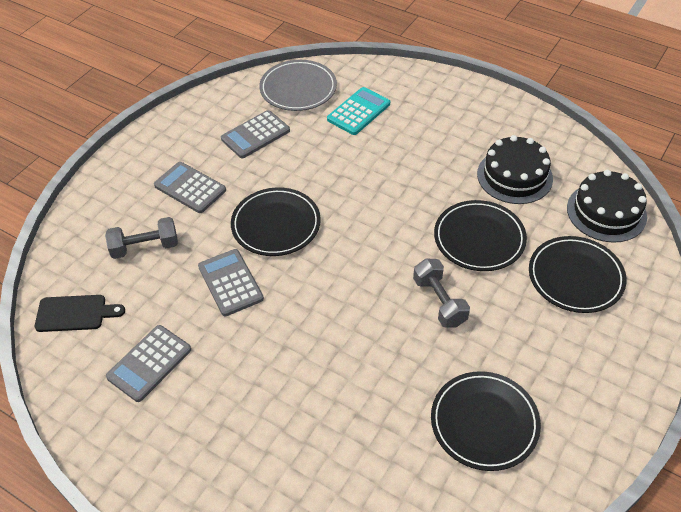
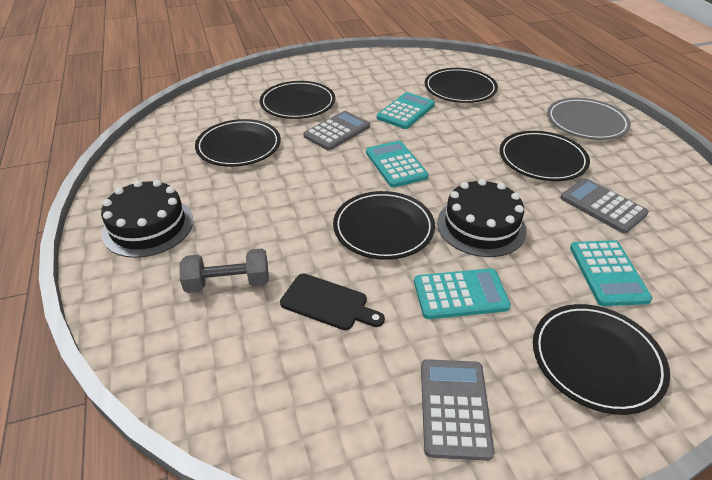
black plate: [231,187,321,256] [431,371,541,471] [434,200,527,271] [529,236,627,313] = 4 -> [195,119,281,167] [260,81,335,119] [333,191,435,260] [425,68,498,103] [499,131,590,181] [533,304,670,415] = 6
grey calculator: [106,325,191,402] [154,162,226,213] [198,249,264,316] [221,110,290,158] = 4 -> [303,111,370,150] [421,359,494,461] [560,178,649,234] = 3
grey dumbbell: [105,217,178,259] [413,258,470,328] = 2 -> [179,249,269,293] = 1
turquoise calculator: [327,87,390,135] = 1 -> [366,141,429,188] [377,92,435,129] [414,268,511,319] [570,240,652,306] = 4

